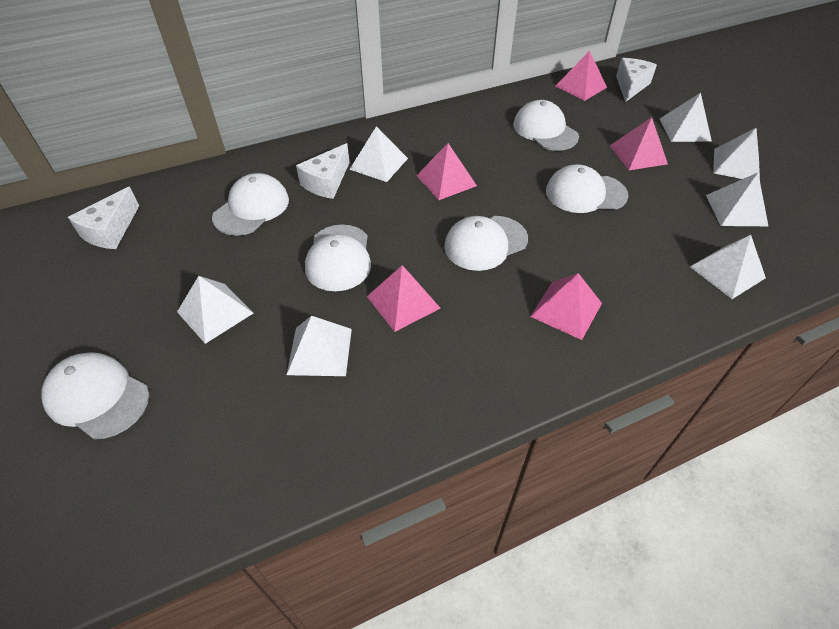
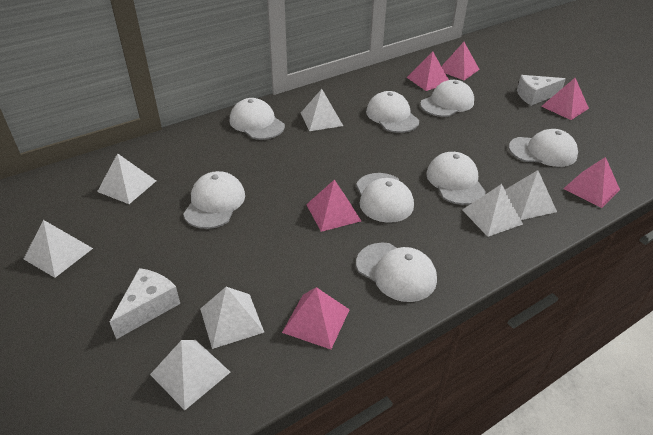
pink pyramid: [367,266,441,332] [416,143,477,200] [530,273,602,340] [555,51,607,101] [610,117,668,170] = 5 -> [282,287,350,349] [306,180,361,232] [407,52,449,91] [441,42,480,80] [541,78,589,120] [563,157,620,208] = 6
white cap: [41,352,149,439] [212,173,289,236] [305,225,371,291] [444,216,528,271] [513,100,579,151] [546,164,629,213] = 6 -> [183,171,245,229] [230,98,285,140] [356,173,414,223] [356,243,437,302] [366,91,419,133] [420,80,474,117] [426,152,486,205] [509,129,578,167] = 8
white cheese: [68,187,139,249] [296,143,350,199] [616,58,657,102] = 3 -> [110,268,180,339] [517,75,566,106] = 2

